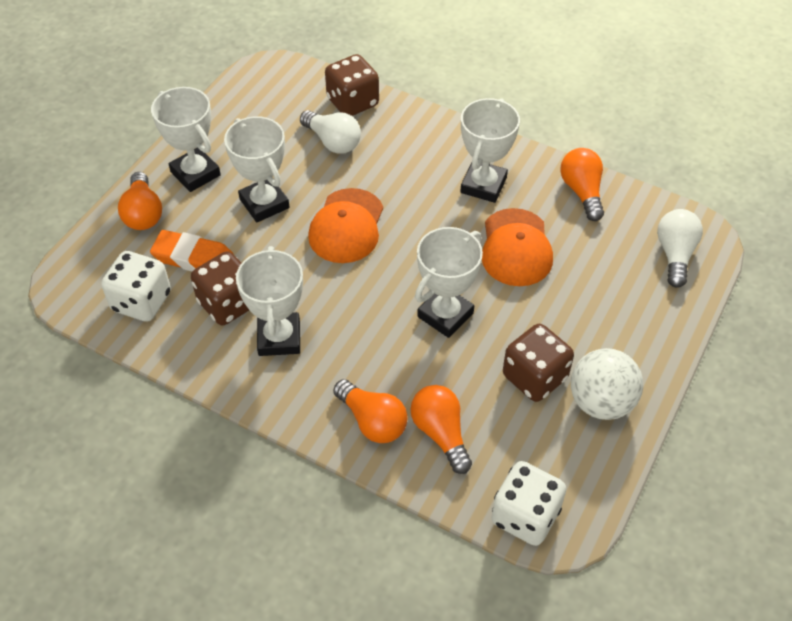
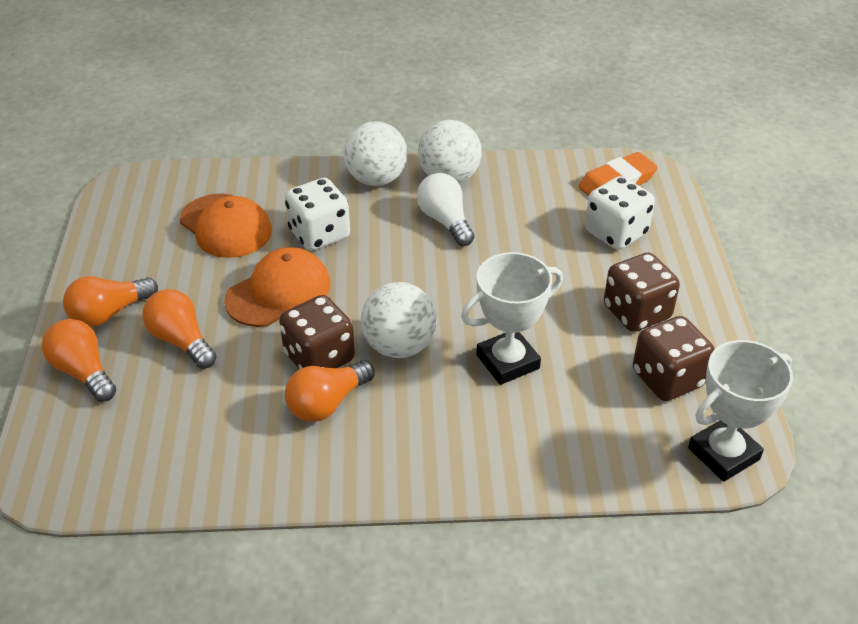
white ball: [571,348,643,420] = 1 -> [344,121,407,186] [361,282,437,358] [418,120,482,183] = 3
white light bulb: [300,110,361,154] [657,209,703,288] = 2 -> [417,173,474,246] = 1
white trophy: [151,87,221,192] [224,116,289,222] [236,246,303,356] [415,227,483,338] [460,98,520,203] = 5 -> [461,252,563,385] [688,340,793,482] = 2

